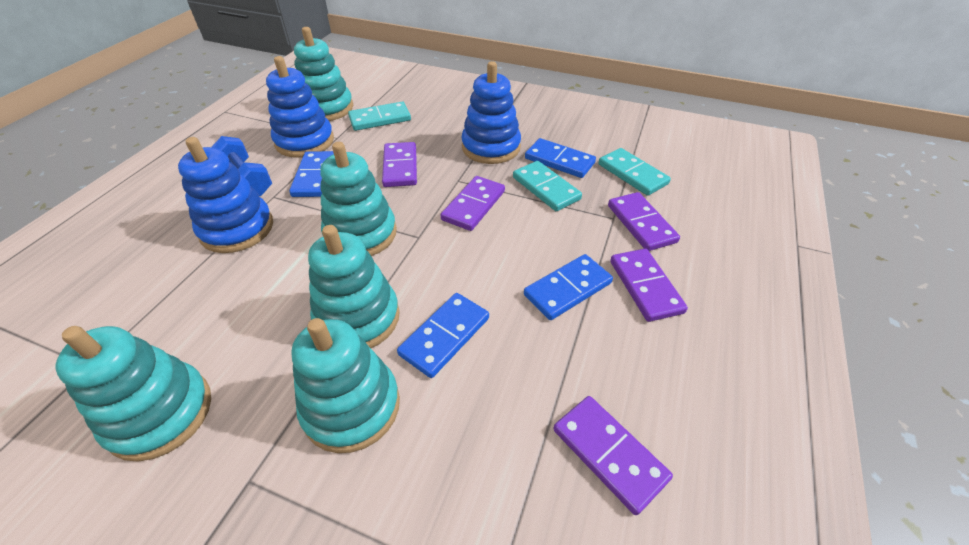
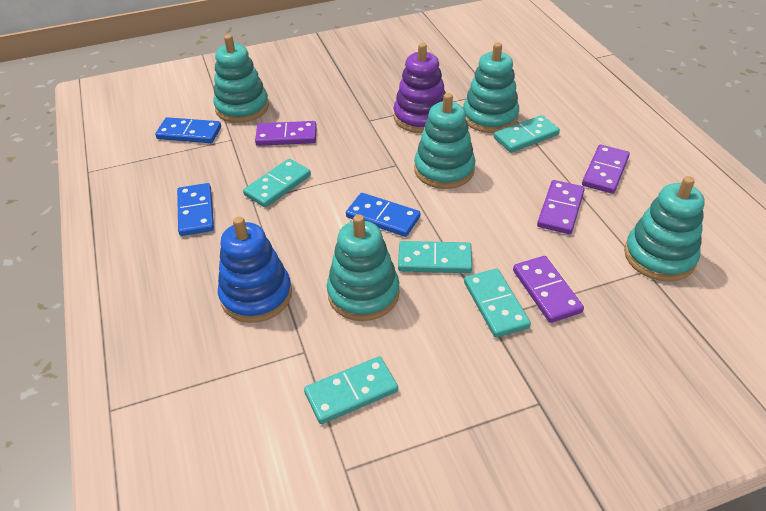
blue domino: [289,151,334,197] [397,293,489,378] [524,254,613,320] [525,138,596,178] = 4 -> [155,117,221,143] [177,183,214,236] [346,193,420,237] = 3
blue dumbbell: [211,136,272,196] = 1 -> none = 0
blue stacking toy: [178,137,273,253] [266,56,334,158] [461,61,521,164] = 3 -> [218,216,292,323] = 1
purple domino: [382,142,417,187] [441,176,505,231] [553,396,673,515] [608,192,680,251] [610,249,688,322] = 5 -> [255,121,317,146] [513,256,584,323] [537,180,585,234] [582,145,630,194] = 4
purple stacking toy: none = 0 -> [394,43,446,133] = 1
turquoise domino: [348,102,411,131] [513,161,582,211] [599,148,671,196] = 3 -> [243,159,311,208] [304,356,398,424] [398,241,472,273] [464,268,531,338] [494,115,560,153] = 5

